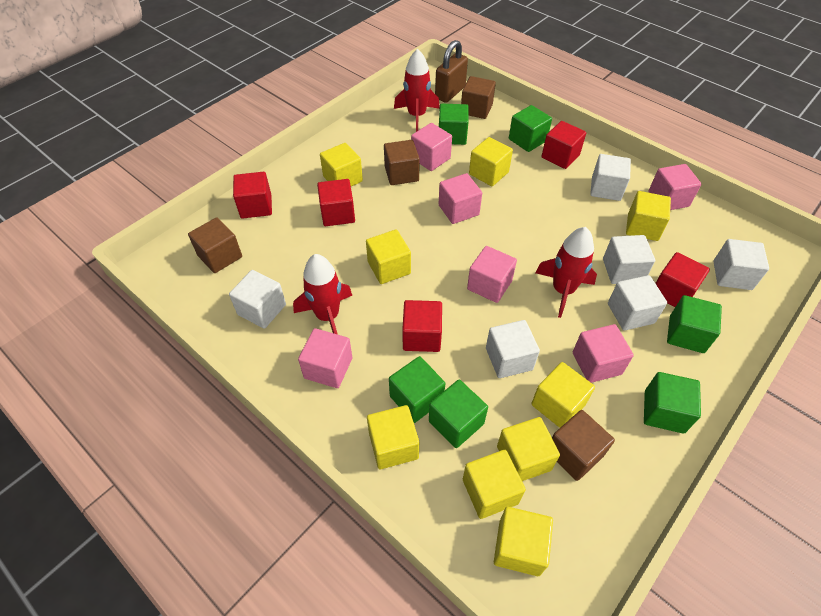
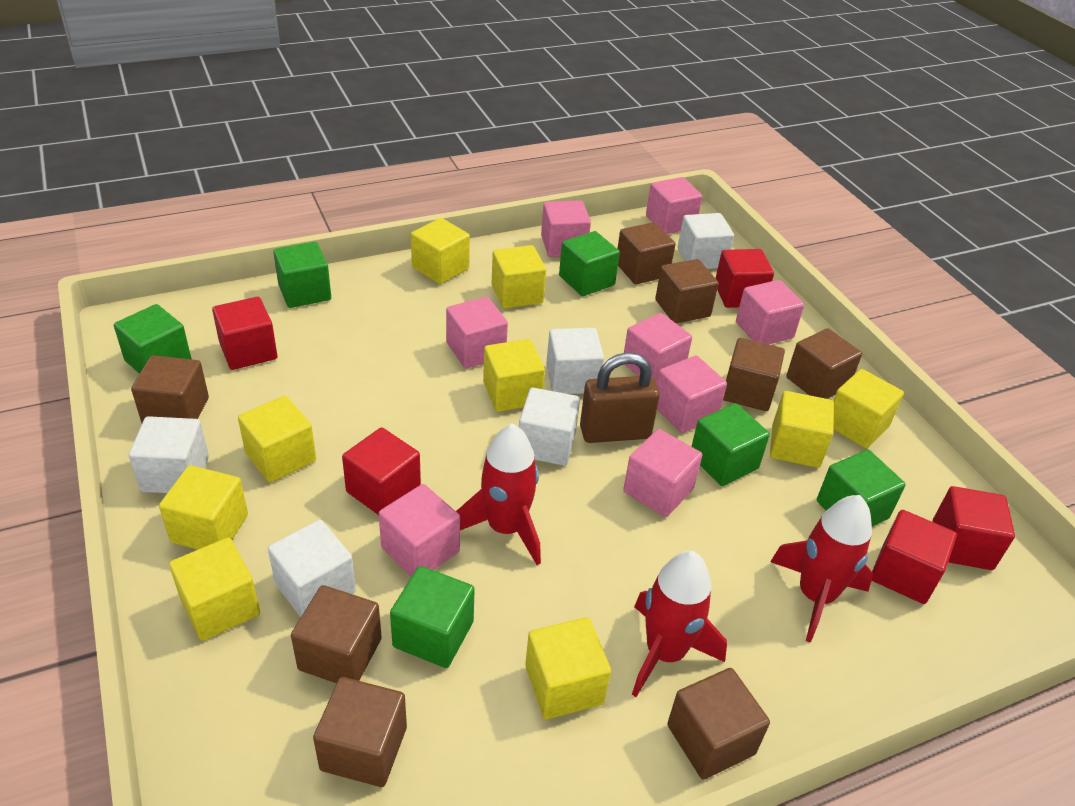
brown cube: [188,217,242,273] [384,140,420,185] [461,76,496,119] [552,410,615,481] = 4 -> [131,355,209,423] [291,585,382,683] [313,677,407,787] [617,222,676,284] [655,259,719,323] [667,668,770,780] [723,338,785,411] [786,328,862,399] = 8
pink cube: [298,328,352,388] [411,123,452,171] [438,173,482,224] [467,246,517,303] [573,324,634,383] [648,164,702,210] = 6 -> [379,484,460,577] [446,297,508,369] [541,200,591,257] [623,429,703,517] [624,313,692,384] [646,177,703,234] [657,355,727,433] [736,280,804,344] = 8
white cube: [229,270,286,329] [486,320,540,378] [590,154,631,201] [603,235,655,284] [608,275,667,331] [713,239,769,290] = 6 -> [129,416,209,493] [268,520,356,617] [519,388,580,466] [546,328,604,394] [678,213,734,269] = 5

